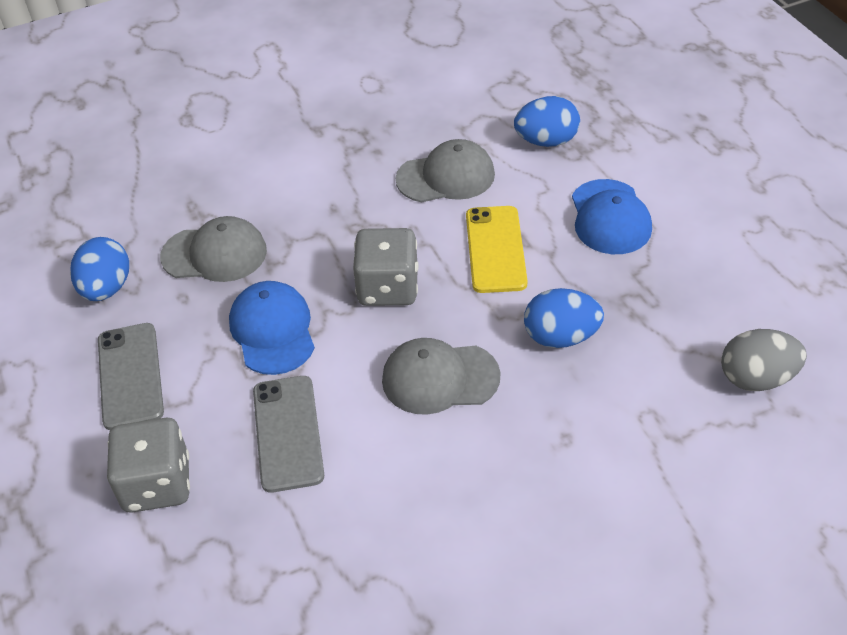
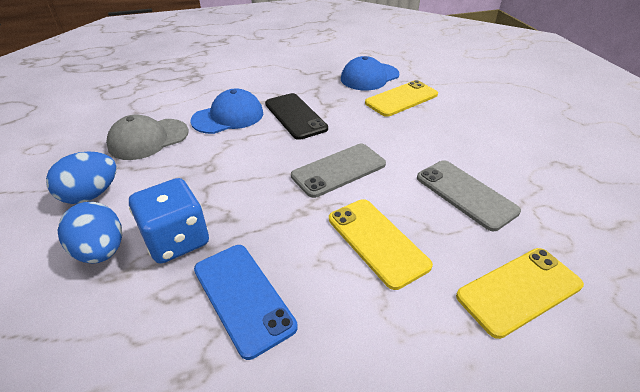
black phone: none = 0 -> [265,93,328,140] = 1
blue dice: none = 0 -> [129,178,209,264] = 1
blue egg: [70,237,129,301] [514,96,580,147] [524,288,604,348] = 3 -> [46,151,116,204] [57,202,122,264] = 2
blue phone: none = 0 -> [194,245,298,360] = 1
grey cap: [160,216,267,282] [382,338,500,415] [396,139,495,203] = 3 -> [106,115,189,160] = 1
grey dice: [107,418,190,513] [353,228,419,306] = 2 -> none = 0
grey egg: [721,329,807,391] = 1 -> none = 0
yellow phone: [466,206,528,293] = 1 -> [329,199,433,290] [365,80,438,117] [456,248,584,339] = 3

